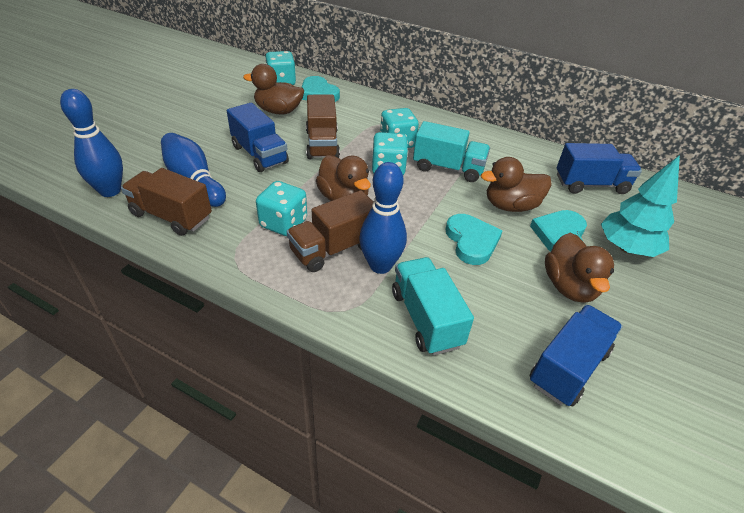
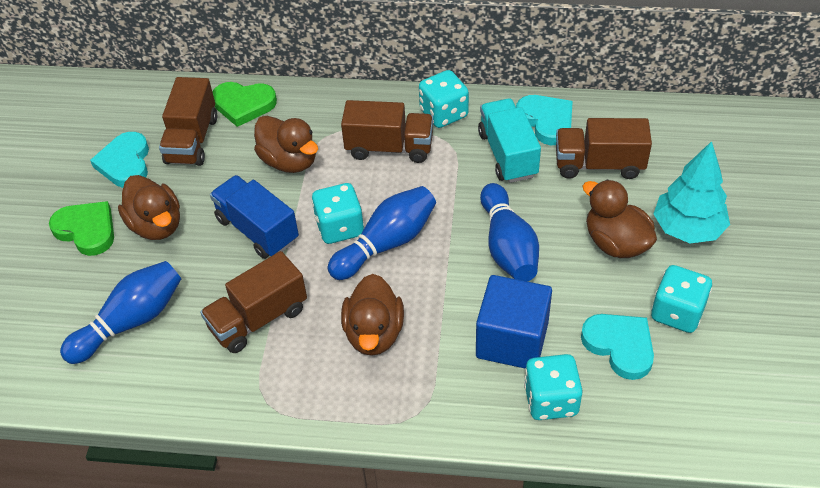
blue cube: none = 0 -> [476,275,552,369] = 1
blue truck: [227,103,289,172] [529,305,623,406] [557,143,642,194] = 3 -> [210,175,299,259] = 1
brown truck: [121,168,212,236] [287,190,373,272] [306,95,340,159] = 3 -> [159,77,217,166] [200,251,307,353] [341,100,433,163] [556,118,652,179] = 4
green heart: none = 0 -> [49,201,114,256] [213,82,277,127] = 2
turquoise truck: [392,257,474,355] [413,121,490,182] = 2 -> [478,99,541,183] = 1

